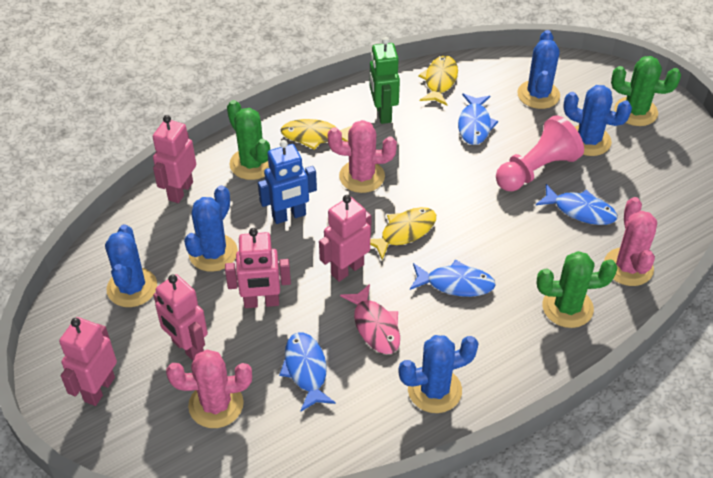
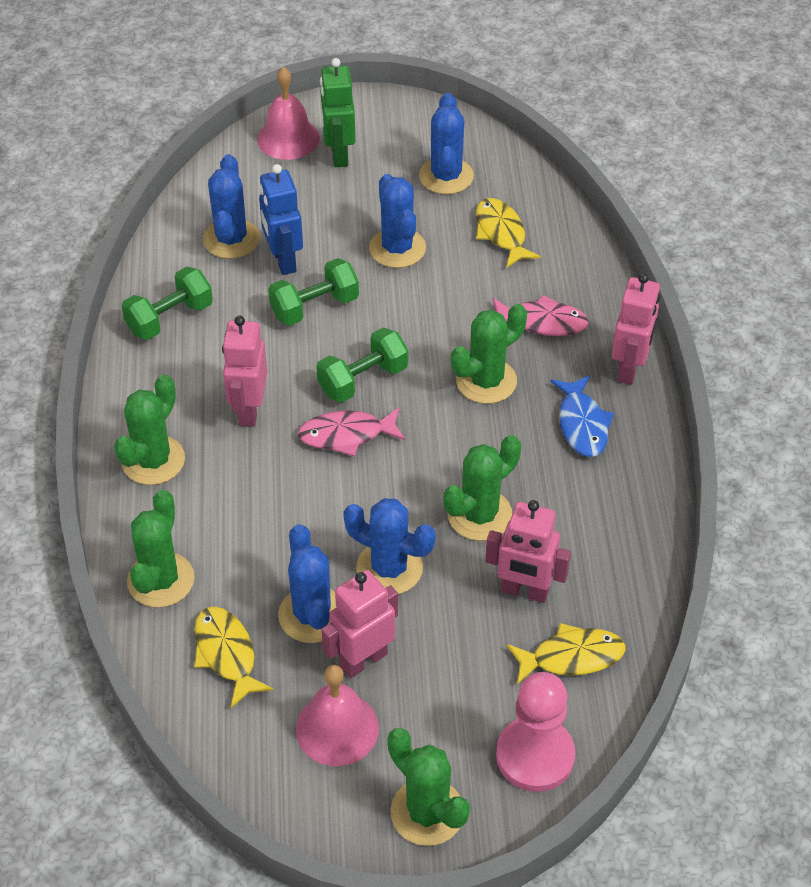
blue fish: [279,332,336,412] [410,260,496,297] [458,93,498,145] [536,184,617,225] = 4 -> [550,375,614,457] = 1
green cactus: [227,100,270,180] [537,251,617,328] [611,56,681,126] = 3 -> [114,374,185,485] [127,490,195,608] [387,728,470,846] [443,435,521,541] [451,304,527,404] = 5
green dumbbell: none = 0 -> [122,267,213,340] [268,258,359,326] [316,328,408,403] = 3
pink bell: none = 0 -> [257,67,320,160] [296,665,379,766] = 2
pink cactus: [166,350,252,428] [328,120,397,193] [604,197,657,286] = 3 -> none = 0
pink fish: [340,284,400,354] = 1 -> [298,408,405,457] [493,295,589,336] = 2
pink robot: [59,317,117,406] [153,115,196,203] [153,274,208,361] [225,228,291,308] [319,195,372,282] = 5 -> [222,316,267,427] [321,570,398,678] [485,500,571,603] [612,273,660,385] = 4

